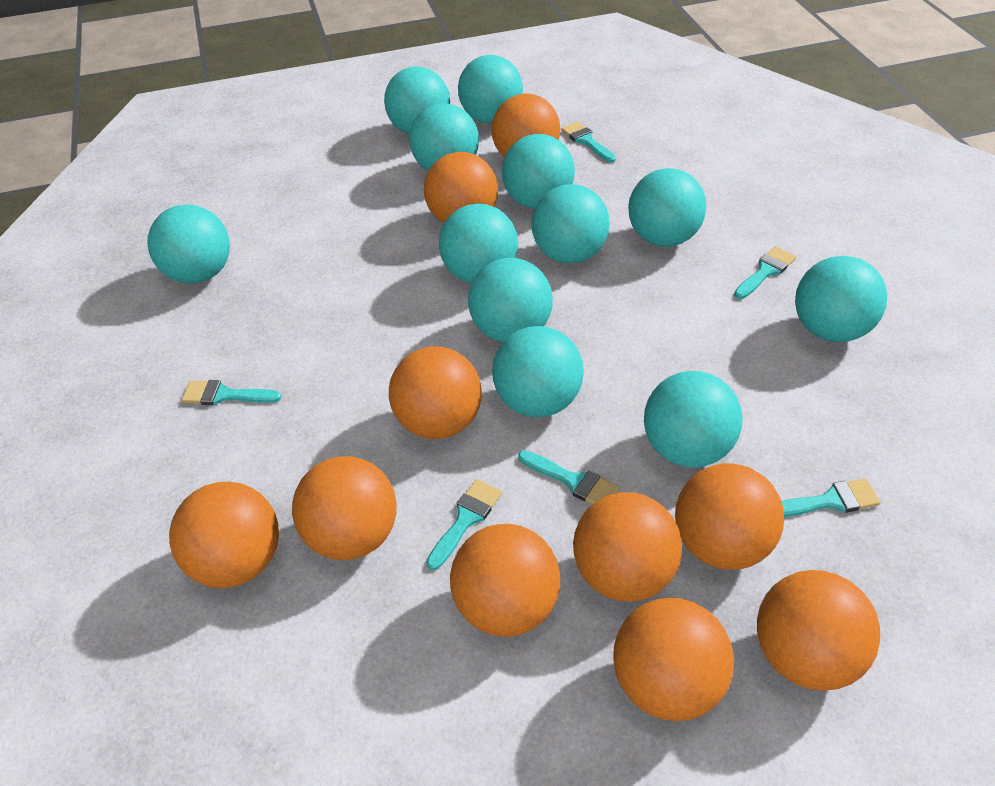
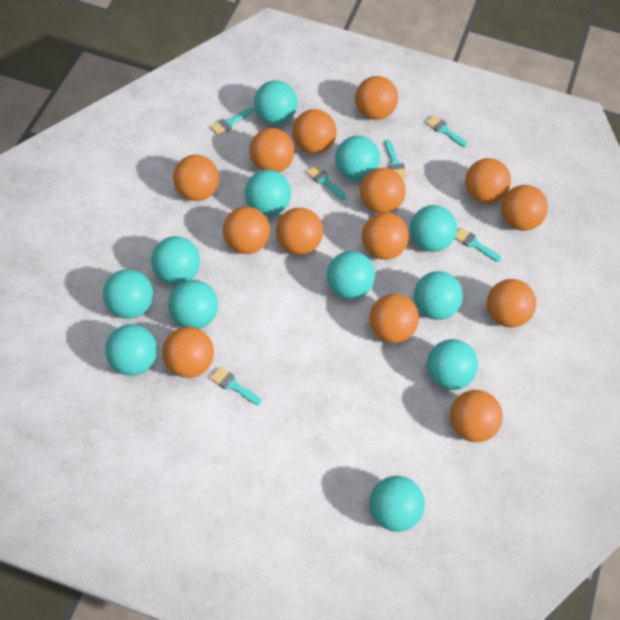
orange ball: [169,481,279,588] [292,456,397,560] [389,346,482,439] [424,152,498,223] [450,524,560,637] [491,93,561,157] [573,492,682,602] [613,597,734,721] [675,463,784,570] [757,570,880,691] = 10 -> [162,327,214,378] [173,155,219,201] [223,207,270,254] [249,128,294,172] [276,208,323,255] [292,109,337,154] [355,76,398,120] [360,168,406,213] [362,212,409,260] [369,294,419,343] [450,390,503,442] [465,158,511,204] [487,279,536,328] [501,185,548,231] = 14

